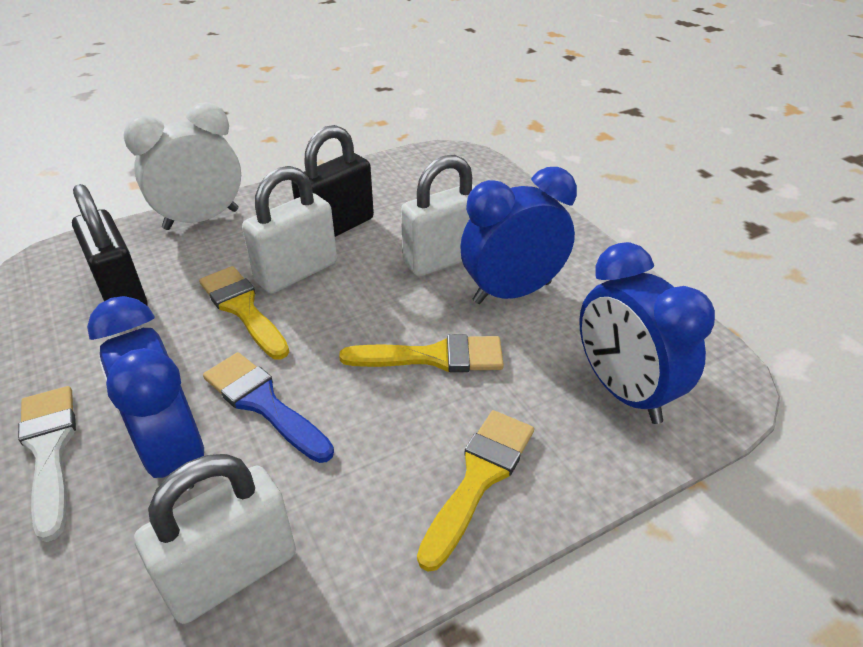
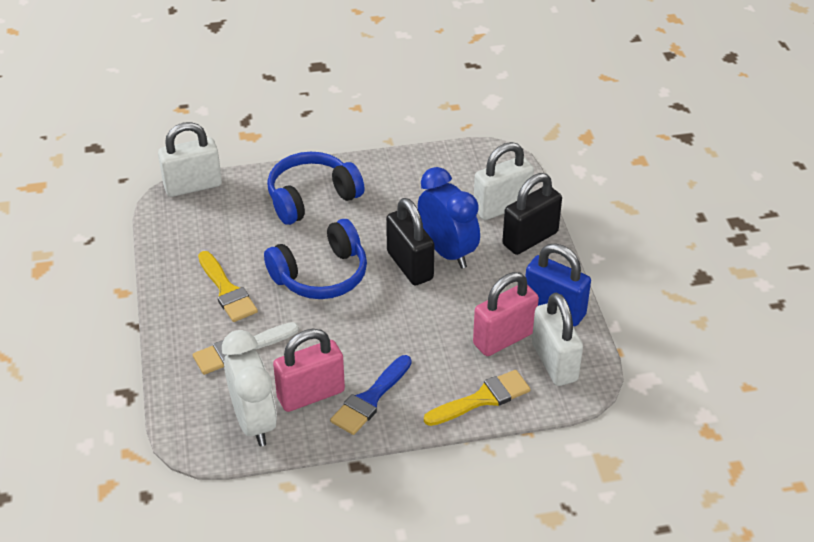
blue clock: [87,296,204,492] [460,167,577,304] [579,242,715,424] = 3 -> [418,167,480,269] = 1
blue headphones: none = 0 -> [264,219,367,299] [267,152,365,225] = 2
blue padlock: none = 0 -> [525,244,591,326] = 1
pink padlock: none = 0 -> [273,329,345,412] [473,272,539,356] = 2
yellow brush: [199,266,289,360] [339,334,504,372] [417,410,534,572] = 3 -> [198,251,258,322] [424,370,531,426] = 2

